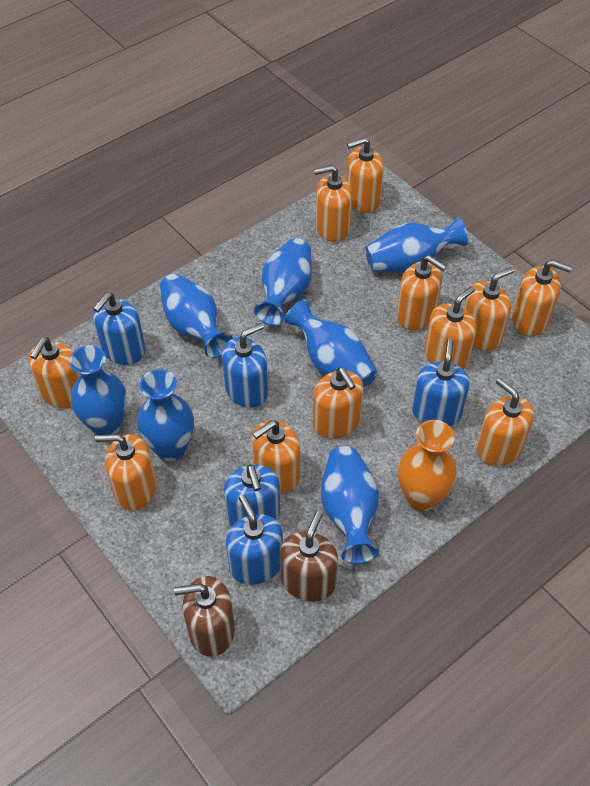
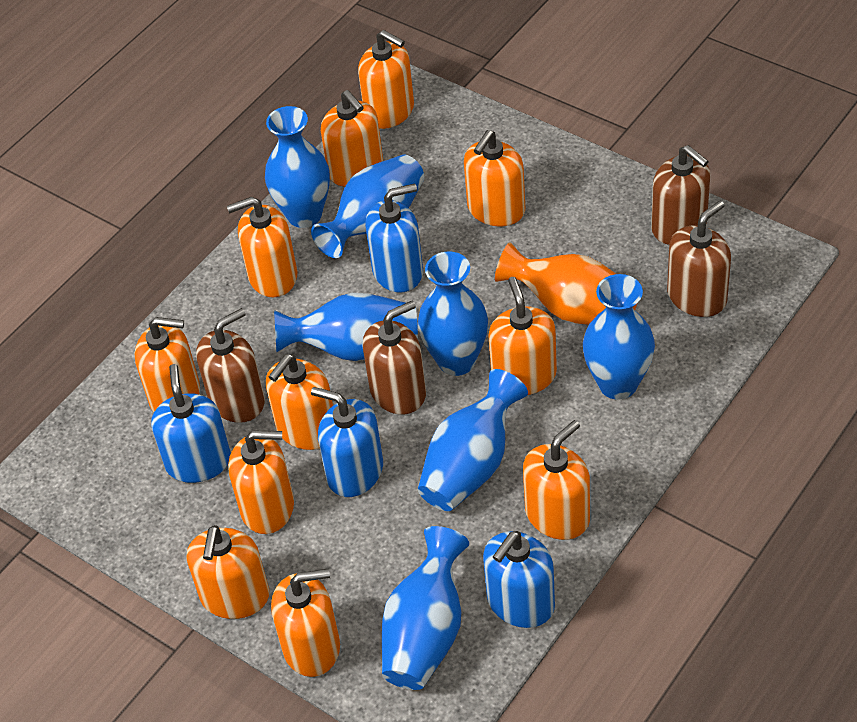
blue soap dispenser: [93,293,146,365] [222,323,268,408] [224,465,280,527] [226,495,283,585] [412,339,470,426] = 5 -> [151,364,231,483] [311,387,383,497] [365,183,423,293] [483,531,555,628] = 4
brown soap dispenser: [174,576,235,656] [280,511,338,602] = 2 -> [196,308,265,423] [362,301,426,414] [651,145,710,245] [667,200,731,317] = 4

